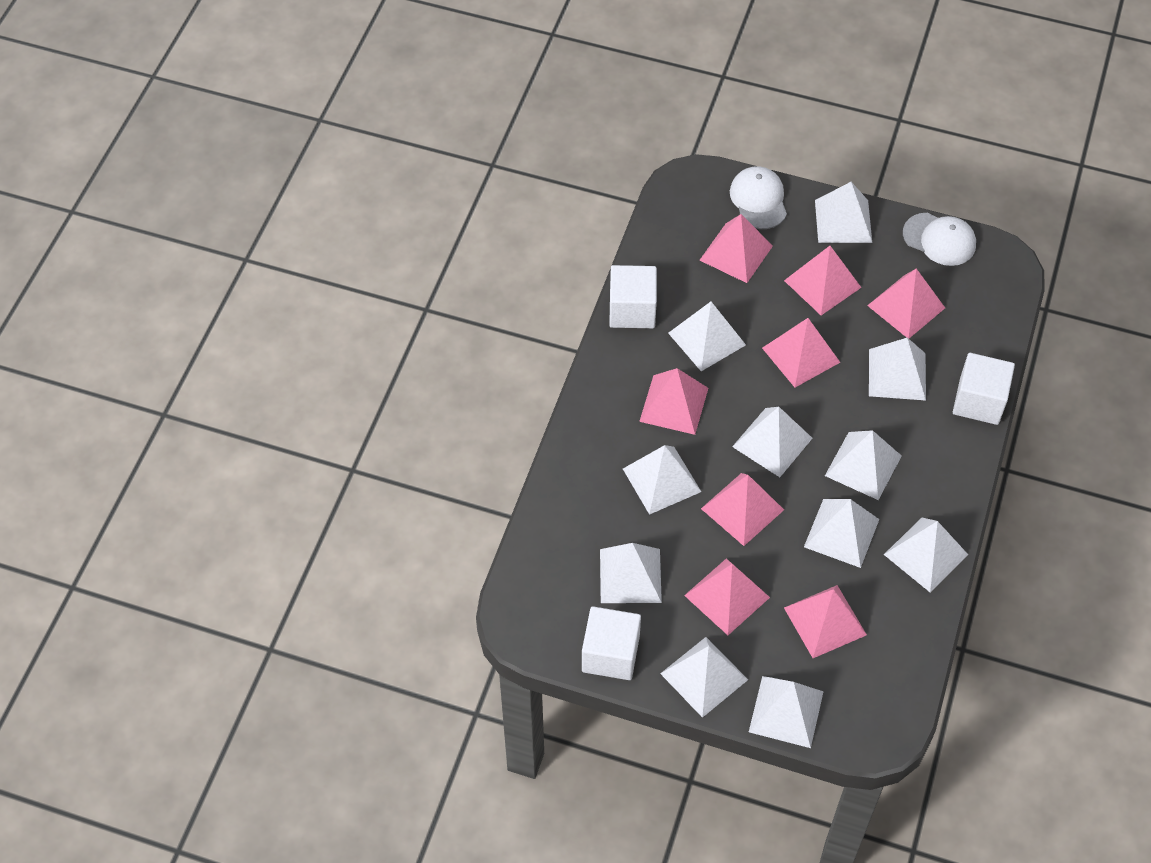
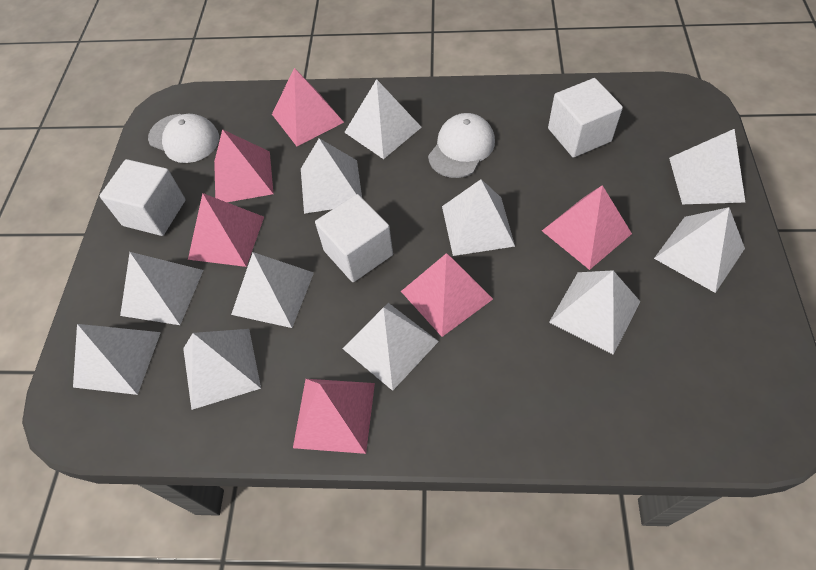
pink pyramid: [639,368,708,435] [684,558,770,635] [700,214,773,283] [701,473,784,546] [762,318,840,387] [784,246,862,315] [784,585,867,658] [867,269,945,338] = 8 -> [188,193,264,267] [214,129,274,202] [272,68,344,146] [293,379,375,454] [401,253,493,337] [542,185,632,270] = 6

